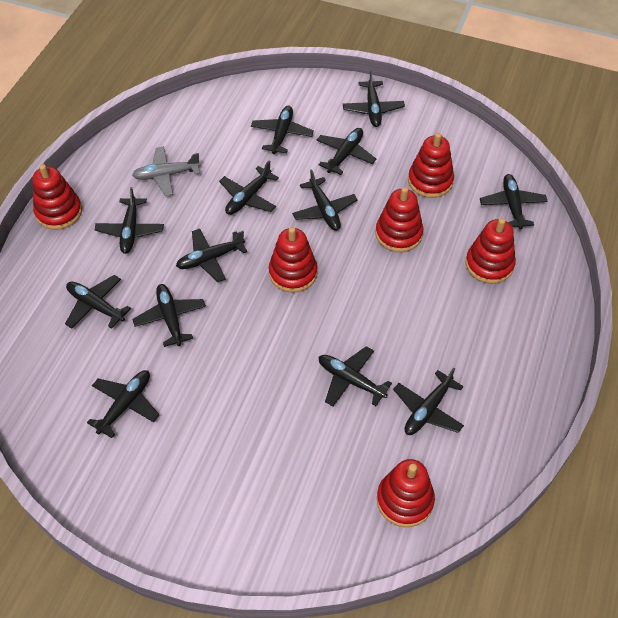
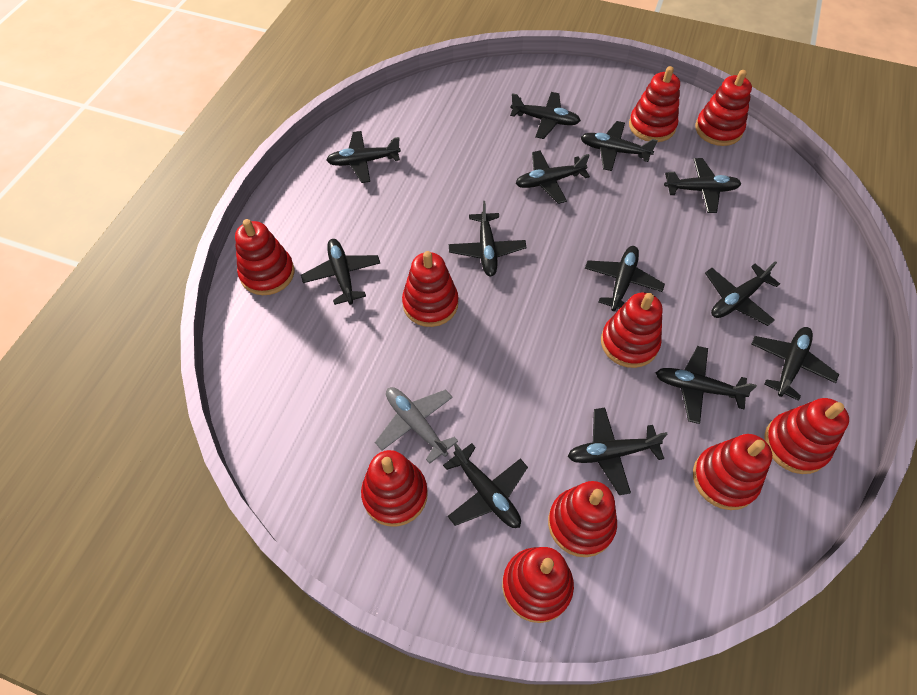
red stacking toy: [33,164,82,230] [269,227,317,293] [376,187,423,252] [377,459,435,527] [408,133,454,198] [465,218,516,284] = 6 -> [235,219,294,295] [361,450,428,527] [402,251,458,327] [502,547,574,623] [548,481,617,557] [601,293,663,368] [629,66,680,142] [693,434,772,510] [695,70,752,146] [764,398,849,474] = 10

